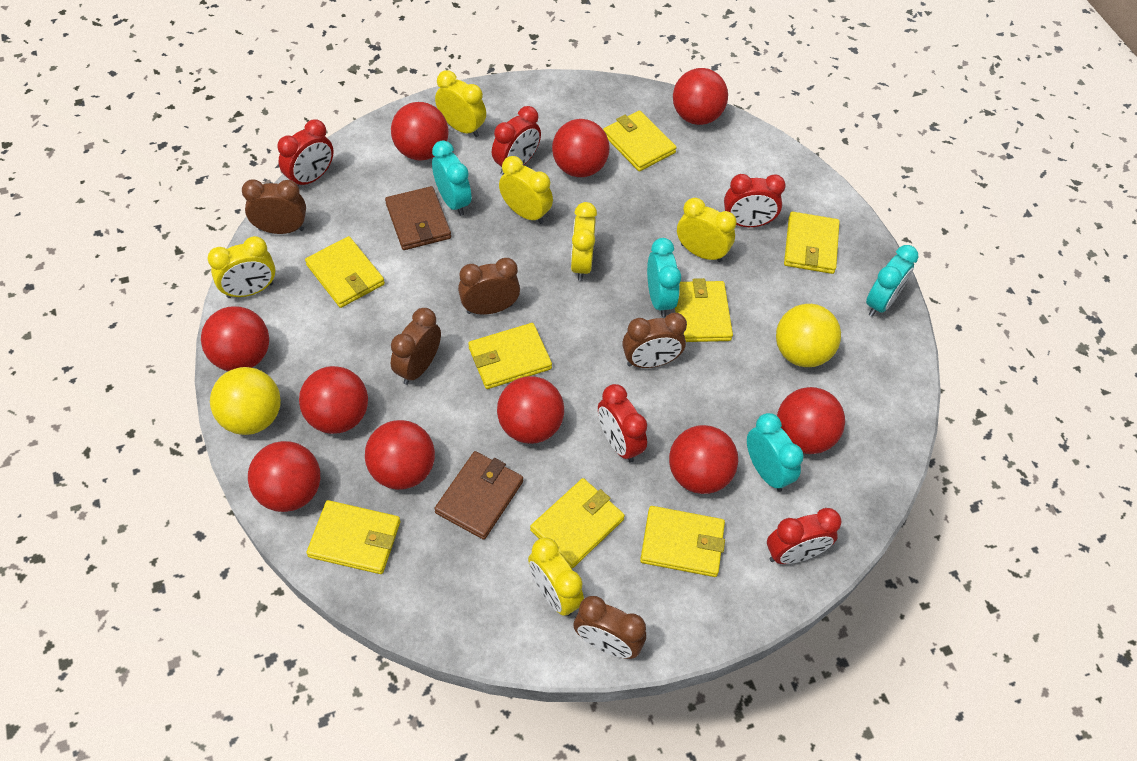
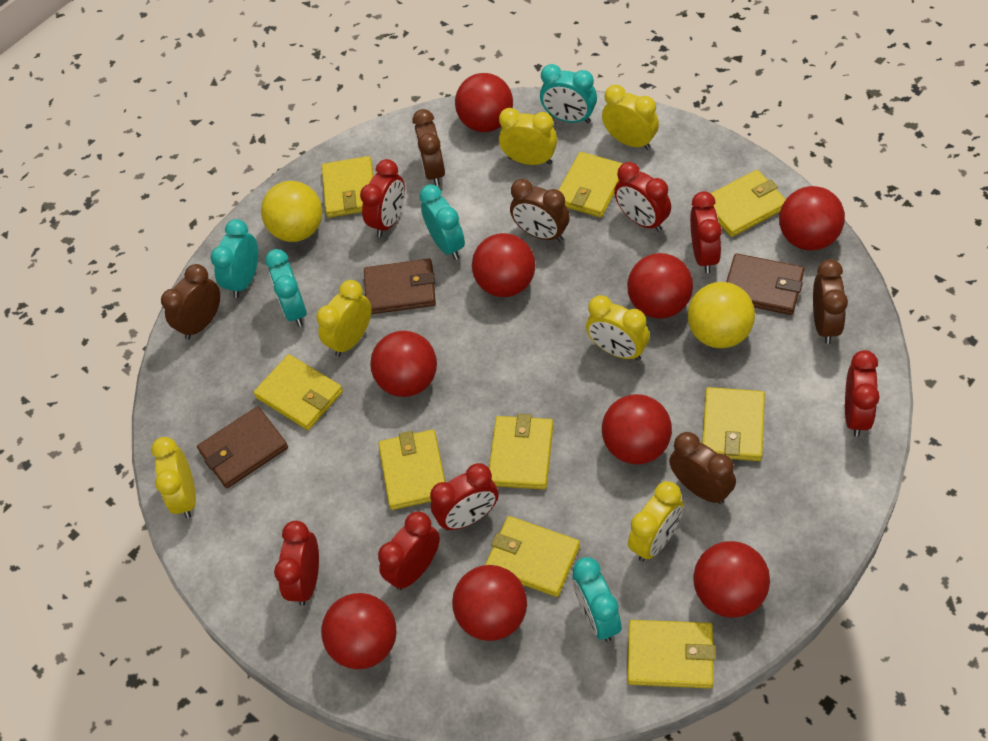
brown wallet: [385,186,451,250] [434,451,523,540] = 2 -> [197,406,288,488] [364,259,436,314] [726,253,805,315] = 3
red ball: [201,306,269,371] [248,441,320,512] [299,366,368,434] [365,420,435,490] [391,102,449,161] [497,376,564,444] [552,119,609,177] [669,425,738,494] [673,68,728,125] [777,387,845,454] = 10 -> [321,593,397,669] [370,331,437,397] [452,565,527,641] [455,73,513,132] [472,233,535,297] [602,394,672,464] [627,253,693,319] [693,541,770,618] [779,186,845,250] = 9
red clock: [277,119,334,185] [492,106,541,175] [598,384,647,463] [724,174,786,227] [767,508,841,564] = 5 -> [274,521,319,606] [360,159,405,237] [378,511,440,590] [430,463,499,531] [614,162,671,232] [690,191,722,273] [845,350,880,437] = 7
turquoise clock: [432,140,471,216] [647,238,681,317] [747,413,804,492] [866,245,918,317] = 4 -> [211,219,258,298] [265,249,307,327] [420,184,465,260] [540,64,597,123] [572,557,621,642] = 5
yellow wallet: [305,236,385,308] [306,500,400,574] [468,323,552,389] [530,478,625,568] [603,111,677,172] [640,506,725,577] [675,278,733,342] [784,212,840,274] = 8 -> [253,354,343,430] [322,156,373,218] [378,430,445,510] [485,516,580,597] [489,414,554,489] [559,152,623,217] [627,620,716,688] [702,387,765,461] [711,170,786,237] = 9

